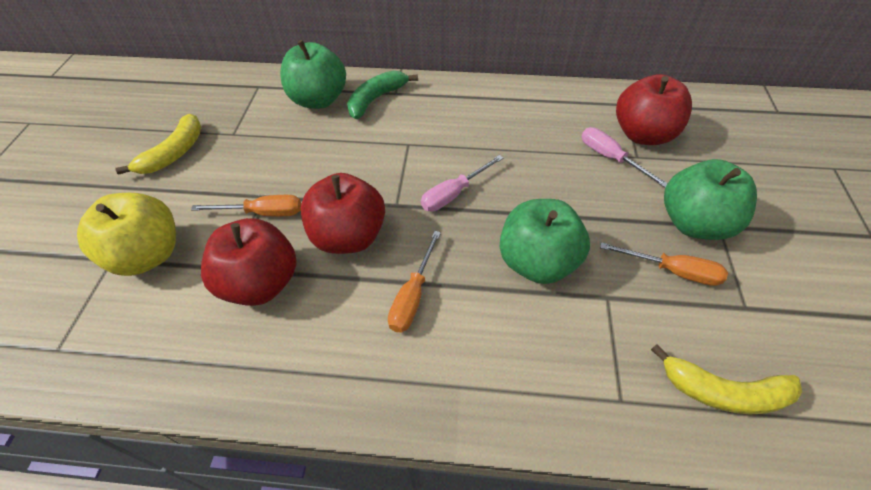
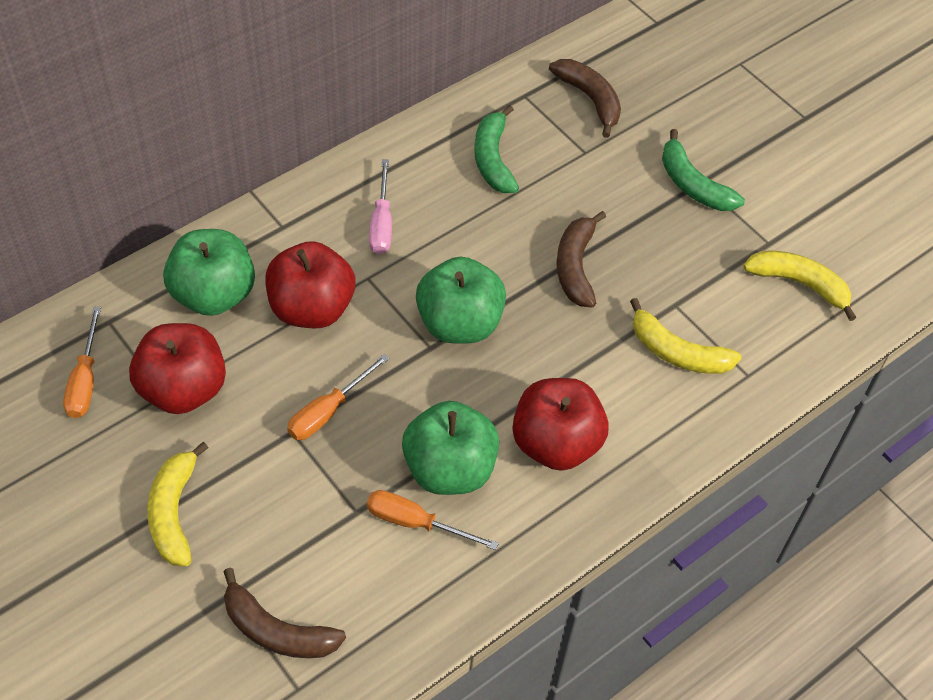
brown banana: none = 0 -> [223,568,346,658] [549,59,621,138] [556,211,606,308] = 3
green banana: [347,71,418,119] = 1 -> [474,105,519,193] [662,129,745,211] = 2
pink screwdriver: [421,155,504,212] [582,127,668,188] = 2 -> [369,159,392,254] = 1
yellow apple: [77,193,176,276] = 1 -> none = 0
yellow banana: [116,114,202,174] [651,344,802,415] = 2 -> [147,442,208,566] [630,298,742,374] [743,251,857,321] = 3

